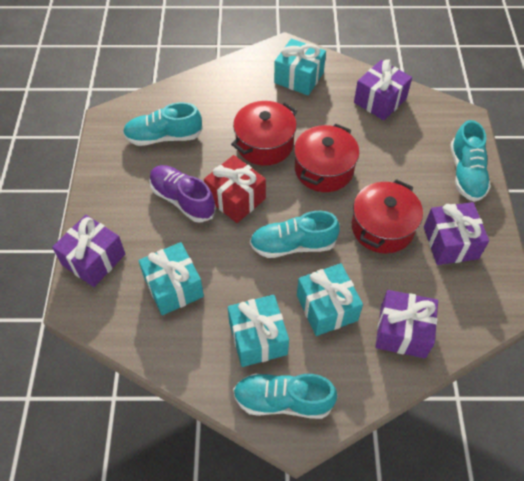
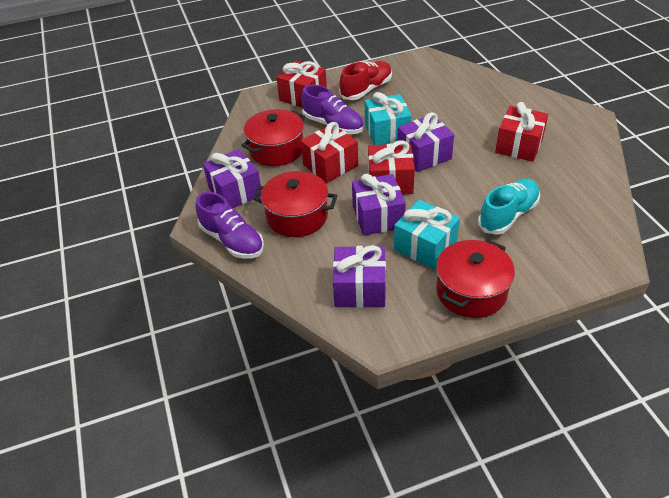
purple shoe: [149,165,216,223] = 1 -> [196,192,264,259] [302,85,364,134] = 2
red gift: [204,155,266,223] = 1 -> [276,61,327,108] [301,122,358,183] [368,140,415,194] [495,102,548,162] = 4
red shoe: none = 0 -> [339,61,392,100] = 1
turquoise gift: [138,242,204,315] [228,295,289,367] [274,39,326,96] [297,263,363,336] = 4 -> [365,92,412,145] [394,200,460,269] = 2
turquoise shoe: [123,102,203,146] [233,373,338,419] [250,211,340,258] [450,120,491,202] = 4 -> [478,179,540,235] = 1

